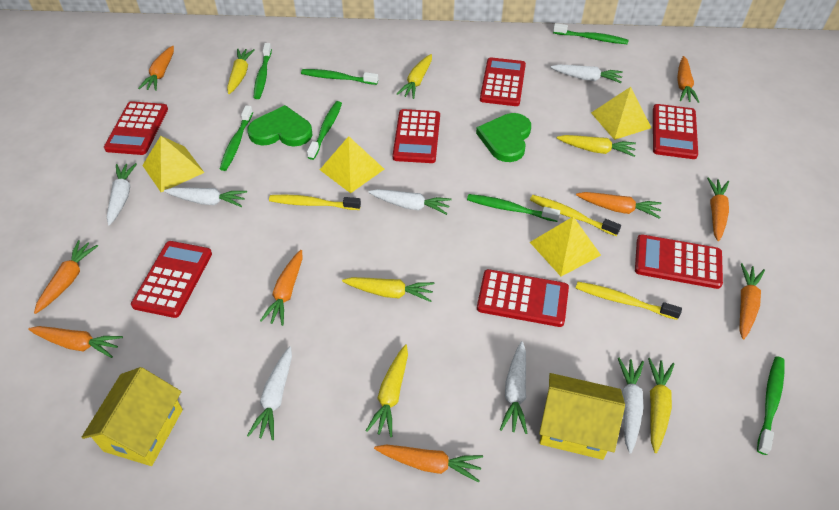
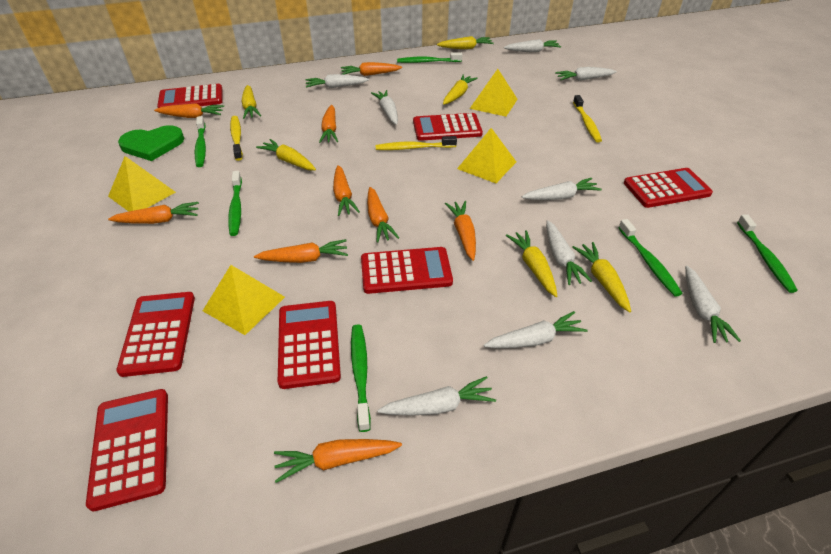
green heart: [248,105,312,147] [476,113,531,162] = 2 -> [118,125,185,161] = 1
green toothbrush: [220,105,253,171] [253,43,272,99] [301,69,378,85] [307,101,342,160] [467,194,560,222] [553,23,628,44] [757,356,785,455] = 7 -> [195,116,206,167] [228,171,242,236] [351,325,371,432] [397,52,462,63] [618,219,682,297] [737,214,798,293] = 6
white carrot: [107,163,137,225] [164,187,247,207] [247,346,292,440] [368,189,451,215] [500,341,528,434] [550,65,623,83] [618,358,644,454] = 7 -> [306,74,369,88] [371,90,398,125] [377,376,496,415] [484,311,588,348] [504,39,561,52] [522,178,602,200] [546,220,592,285] [555,67,617,81] [685,266,741,343] = 9
yellow house: [81,367,183,466] [539,373,625,460] = 2 -> none = 0

